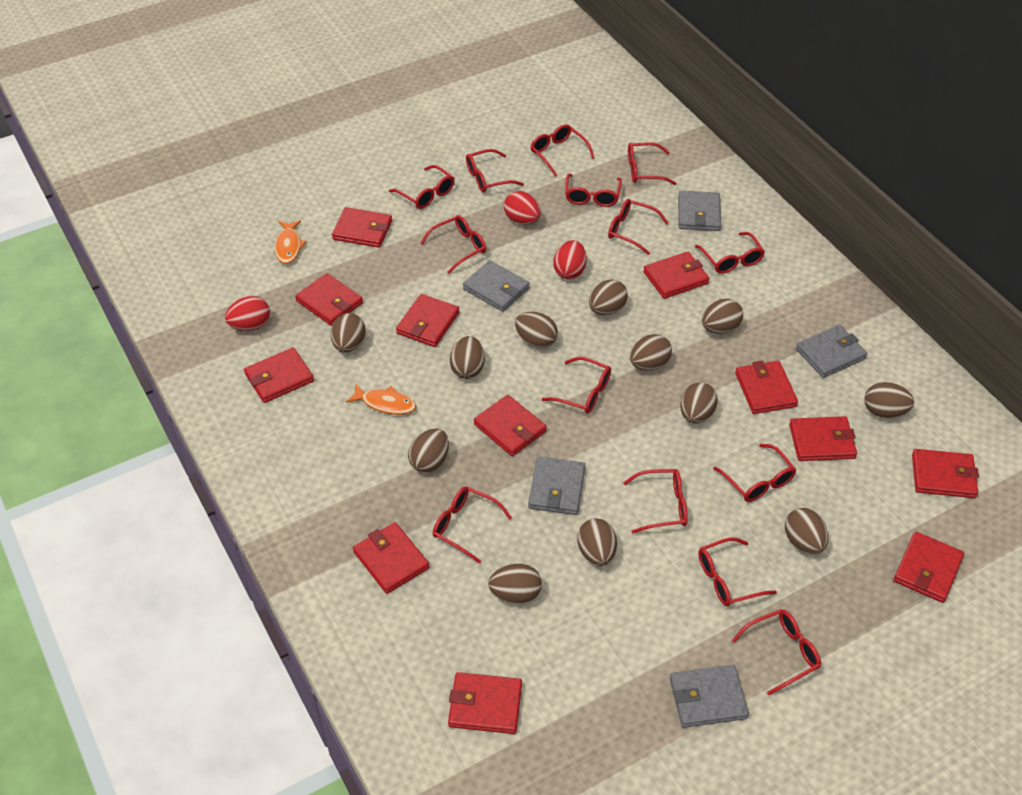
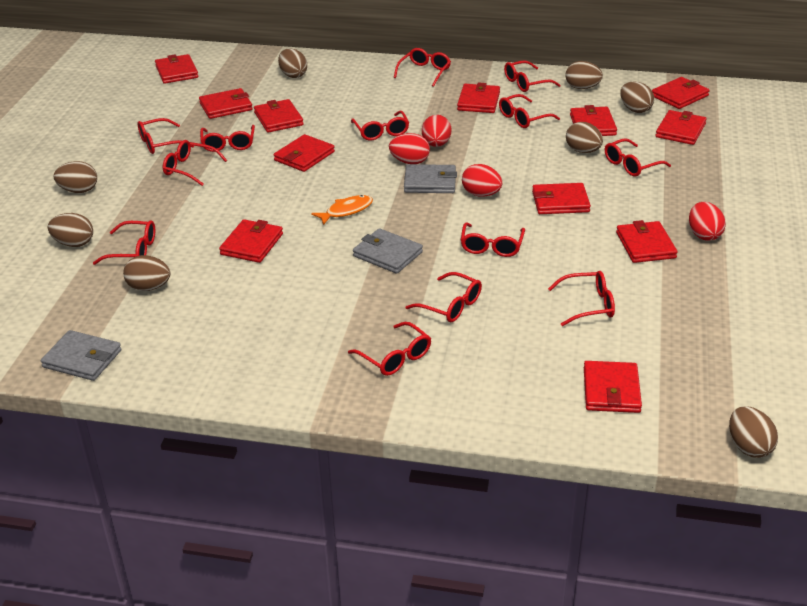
brown egg: [330,313,366,353] [408,428,449,473] [450,336,485,379] [488,564,542,604] [515,312,558,348] [577,518,617,566] [589,279,628,315] [630,334,672,370] [680,382,718,424] [702,299,743,334] [785,508,828,554] [864,382,914,418] = 12 -> [48,213,93,247] [54,161,97,193] [123,255,171,291] [278,48,307,78] [565,61,603,89] [566,122,603,153] [620,81,654,113] [729,406,778,458] = 8
grey wallet: [463,260,530,312] [528,457,585,515] [670,665,749,728] [678,191,721,231] [796,325,868,378] = 5 -> [41,330,122,381] [353,228,423,274] [404,164,457,193] = 3
orange fish: [275,220,307,264] [346,384,416,415] = 2 -> [311,195,373,225] = 1
red egg: [225,296,270,331] [504,191,541,224] [554,240,587,279] = 3 -> [389,133,430,164] [422,115,451,147] [462,164,502,197] [689,202,726,241] = 4
red glasses: [389,165,455,209] [420,215,486,274] [433,486,512,564] [466,149,524,192] [530,124,594,177] [542,357,611,414] [565,174,622,207] [608,199,669,255] [623,469,688,534] [628,142,677,185] [695,232,765,274] [698,537,777,606] [713,444,796,502] [732,609,821,695] = 14 -> [93,220,155,265] [138,118,194,154] [163,140,227,186] [200,125,255,152] [348,322,431,376] [351,111,409,140] [394,48,451,87] [406,272,482,322] [461,222,525,257] [499,94,560,128] [504,61,561,92] [548,271,615,326] [605,138,671,177] = 13

